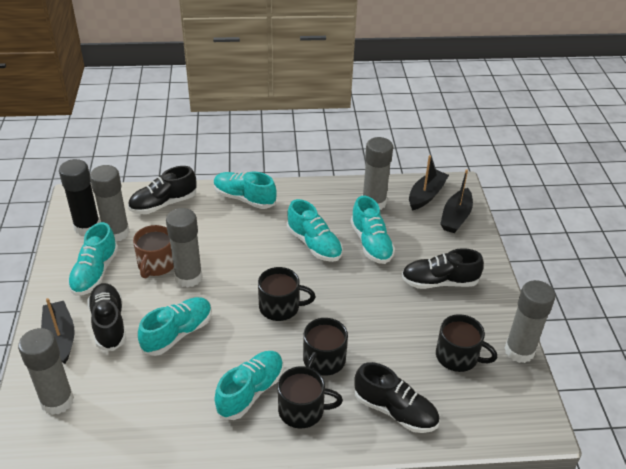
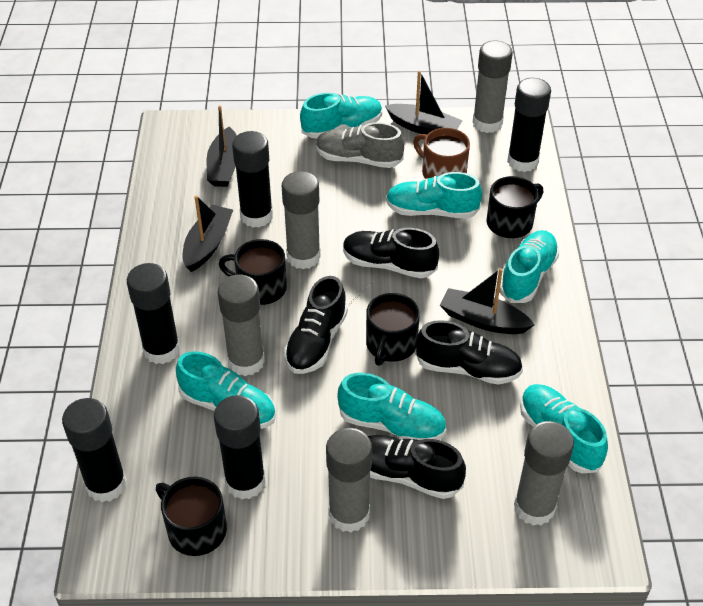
black boat: [41,298,74,364] [409,155,449,211] [440,169,473,233] = 3 -> [182,195,233,272] [207,105,237,187] [385,71,463,134] [440,268,535,334] = 4
black glue stick: [59,159,100,236] = 1 -> [62,398,126,502] [127,263,180,364] [214,395,265,500] [232,131,273,228] [507,78,551,172] = 5
grey shoe: none = 0 -> [316,122,404,168] = 1

